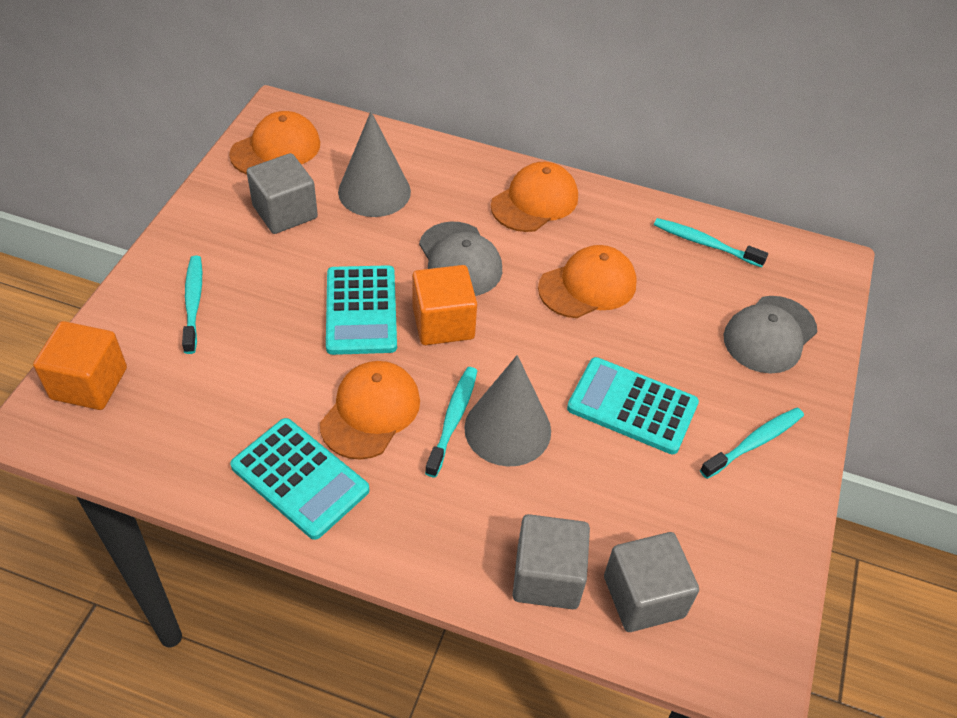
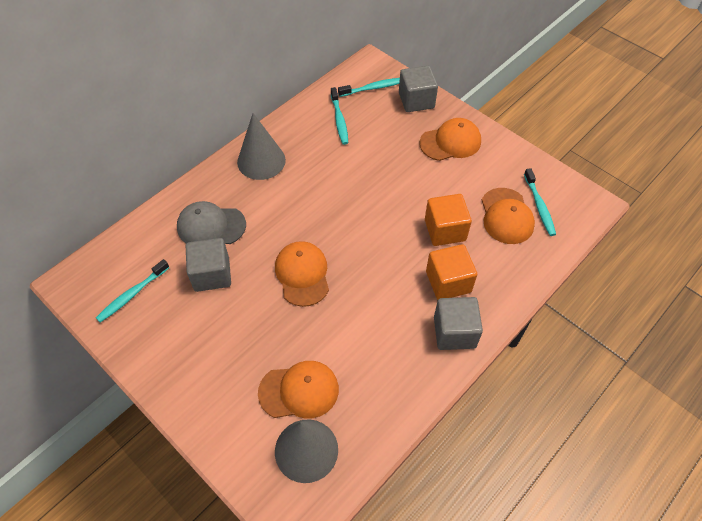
grey cap: [419,222,502,296] [723,296,817,374] = 2 -> [177,201,246,244] = 1
turquoise calculator: [230,418,369,540] [326,265,397,355] [567,357,699,454] = 3 -> none = 0

